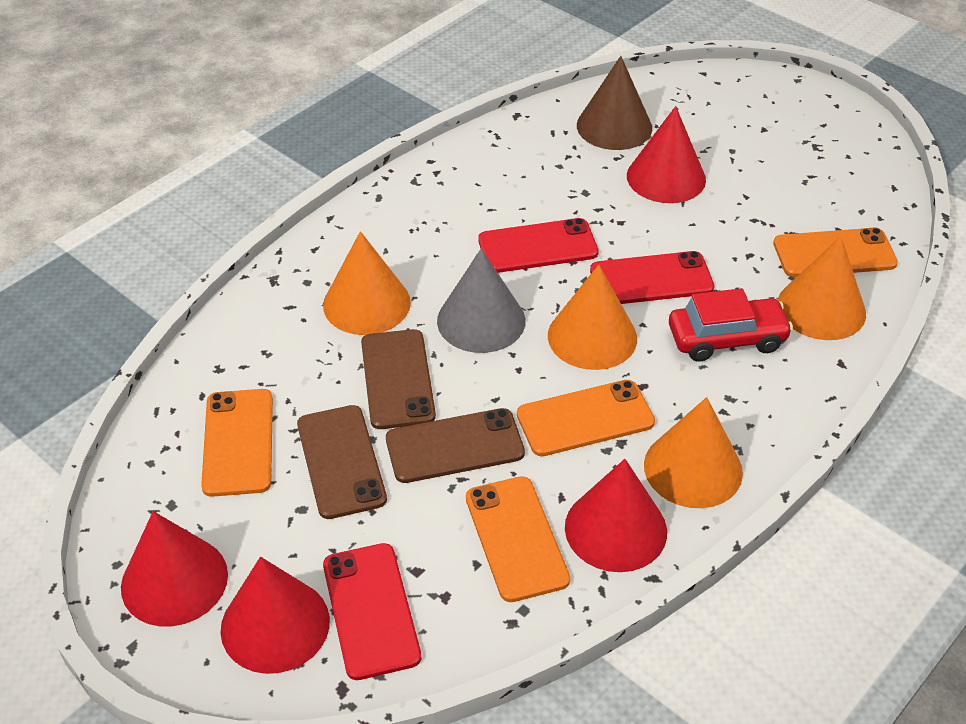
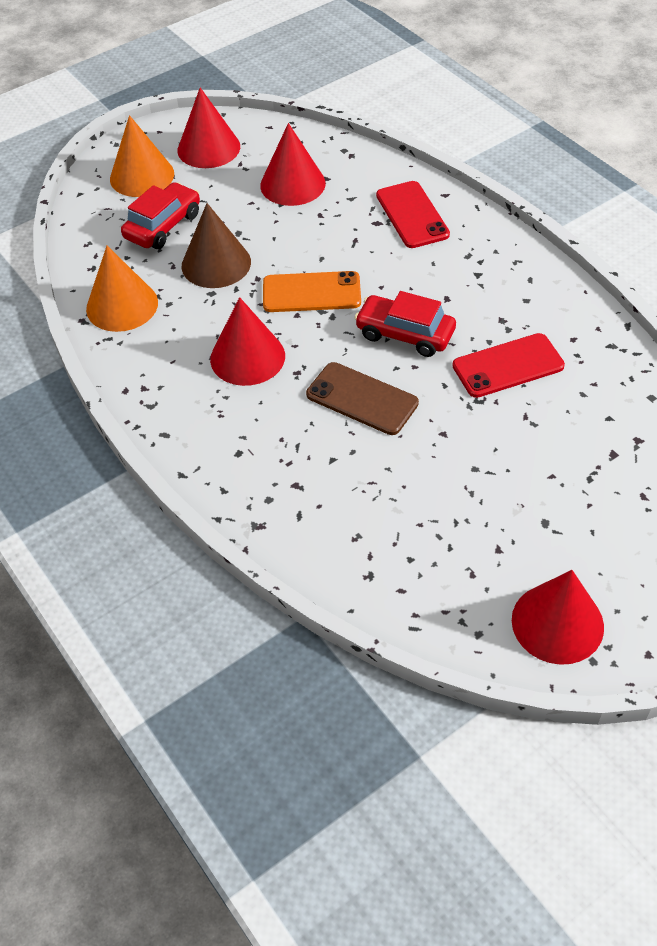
brown phone: [297,405,387,519] [361,329,436,429] [386,408,525,483] = 3 -> [306,362,419,435] = 1
grey cone: [437,248,525,353] = 1 -> none = 0
orange cone: [323,231,411,335] [548,265,637,370] [644,397,743,508] [778,236,866,340] = 4 -> [86,246,158,332] [110,115,174,197] = 2
orange phone: [201,389,273,497] [466,476,570,602] [517,380,655,456] [773,228,898,277] = 4 -> [263,271,361,312] = 1
red car: [669,288,793,362] = 1 -> [121,182,200,249] [354,291,456,357] = 2
red phone: [323,543,421,680] [478,218,599,273] [590,251,714,304] = 3 -> [376,181,450,248] [452,333,565,398] = 2

